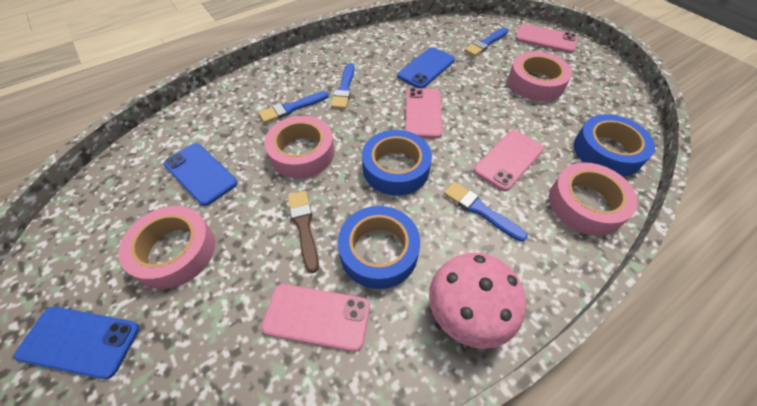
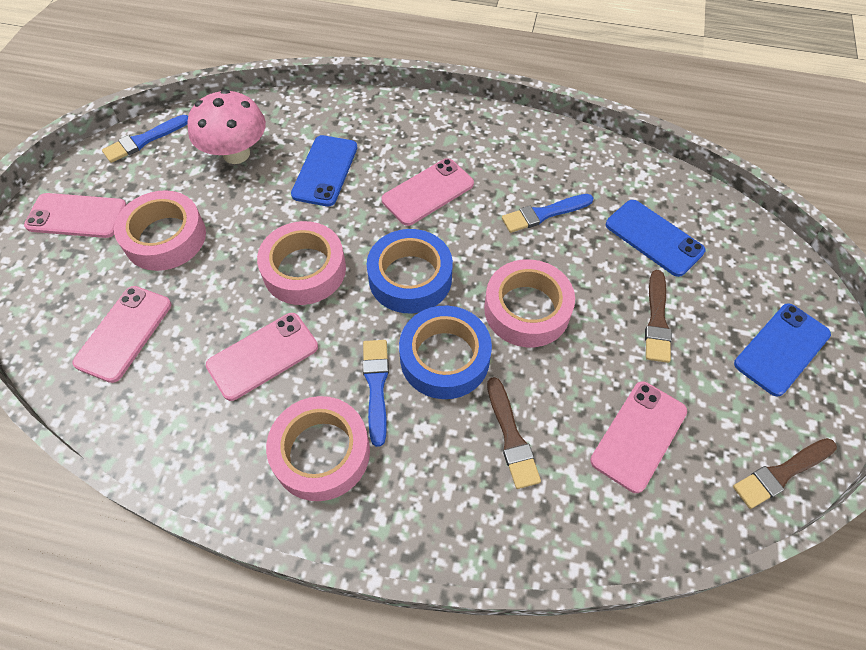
blue brush: [258,91,329,123] [331,63,355,109] [444,182,528,242] [464,27,508,56] = 4 -> [102,115,188,163] [363,340,389,447] [502,194,593,233] = 3
blue tape: [338,206,420,289] [362,130,432,196] [574,114,655,177] = 3 -> [367,229,453,313] [399,306,492,399] = 2
brown brush: [288,191,319,273] = 1 -> [487,377,541,489] [645,270,672,363] [733,438,837,509] = 3
pink phone: [261,284,370,352] [405,88,443,138] [474,130,544,191] [515,24,578,53] = 4 -> [24,193,127,238] [72,286,171,383] [206,313,318,401] [382,158,474,226] [590,381,687,493] = 5

